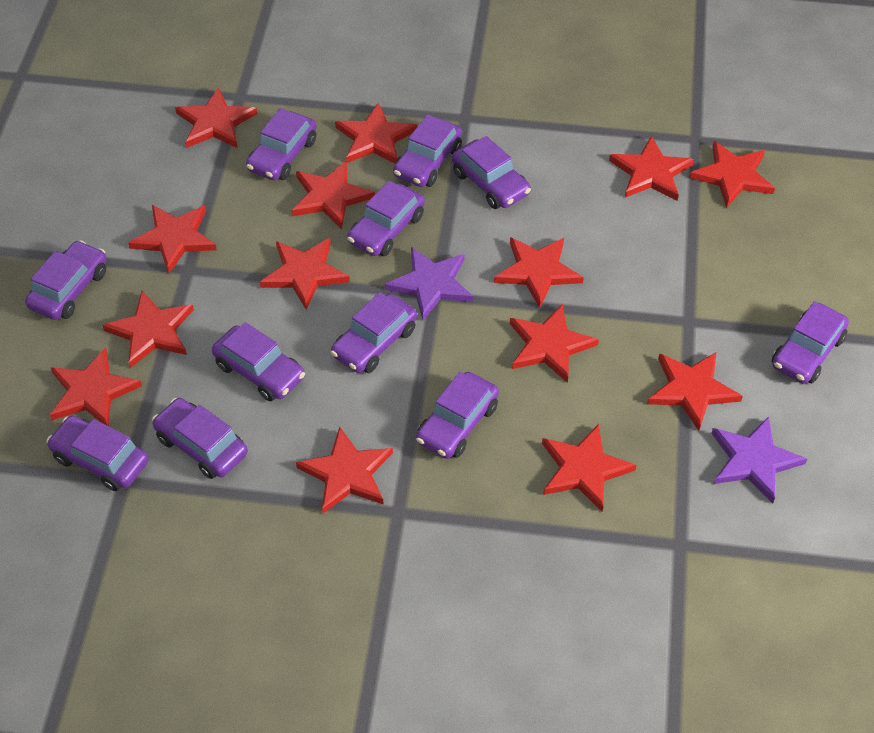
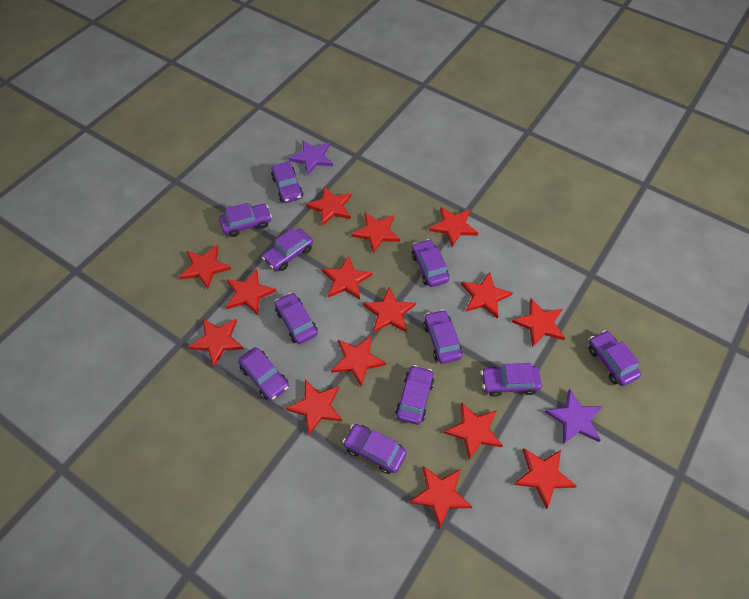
red star: [50,347,142,426] [102,291,194,368] [128,205,217,273] [175,87,257,148] [260,238,350,310] [292,161,375,229] [296,426,393,513] [335,103,417,163] [494,237,584,308] [510,304,599,383] [542,424,637,511] [609,136,694,201] [647,352,743,431] [689,141,775,208] = 14 -> [179,245,231,289] [188,319,244,366] [226,269,276,315] [286,380,342,435] [306,186,352,226] [322,256,373,300] [331,336,386,387] [351,213,400,254] [363,287,416,333] [409,466,472,529] [429,207,478,247] [444,402,503,460] [461,272,513,319] [512,299,565,347] [514,448,576,509] = 15

